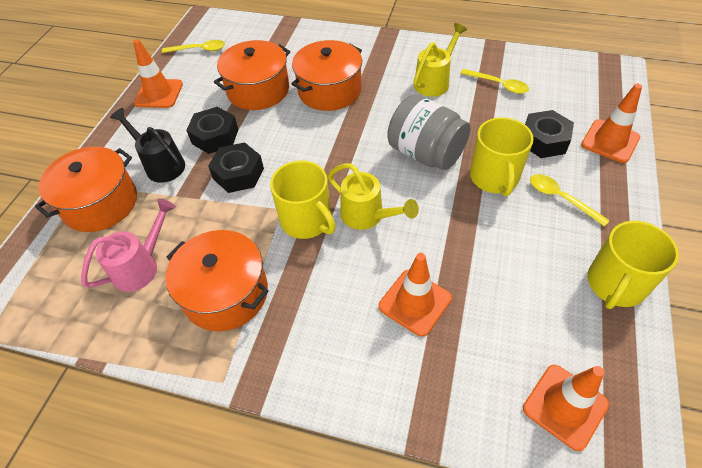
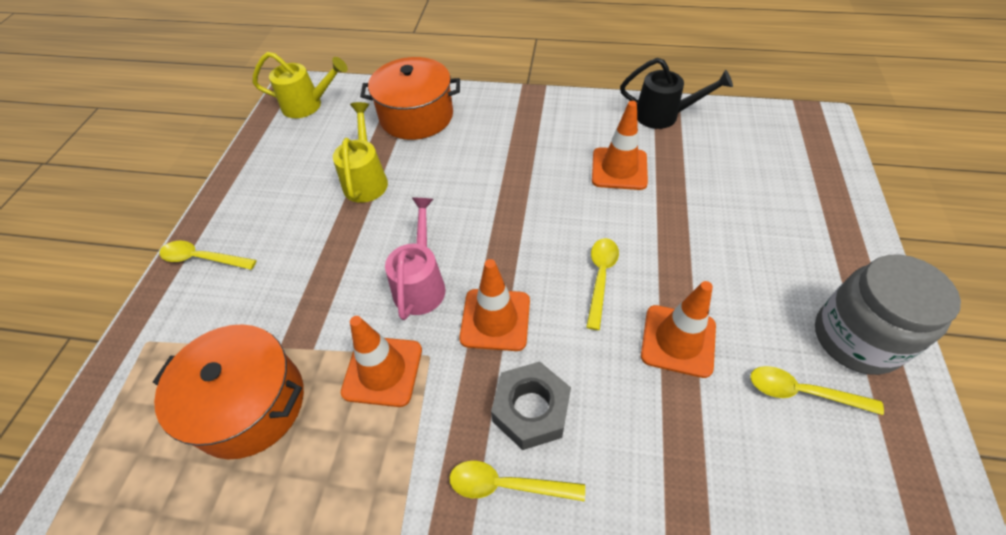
black nut: [186,107,239,154] [208,142,264,193] [525,110,574,158] = 3 -> none = 0
grey nut: none = 0 -> [491,362,571,450] = 1
orange pot: [35,146,137,232] [165,230,269,331] [214,40,290,110] [291,40,362,111] = 4 -> [153,324,304,459] [360,57,460,140] = 2
yellow mug: [270,161,336,239] [470,117,533,196] [588,221,679,309] = 3 -> none = 0
yellow spoon: [162,40,225,53] [460,69,529,94] [530,174,610,227] = 3 -> [159,241,257,270] [449,461,585,501] [586,238,619,330] [750,366,884,415] = 4

